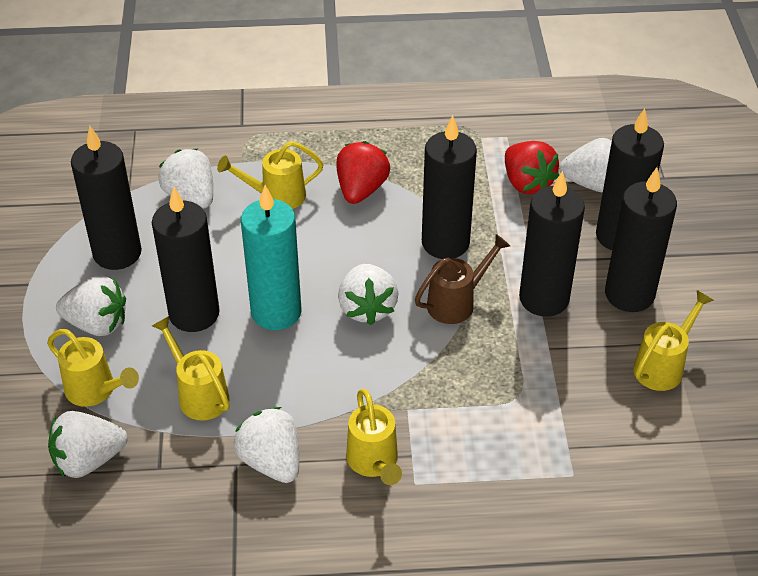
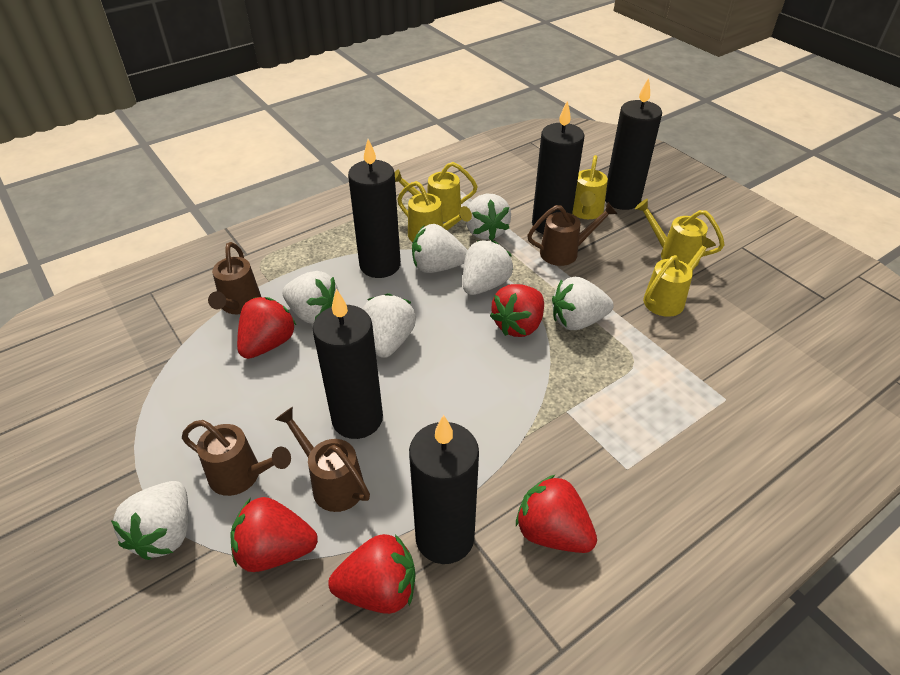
black candle: [71,126,142,270] [152,187,220,332] [422,115,477,259] [519,171,585,317] [596,108,664,250] [605,167,677,312] = 6 -> [312,289,383,439] [348,139,401,278] [409,415,479,564] [532,100,584,234] [605,78,662,210] = 5
brown watering can: [415,234,510,324] = 1 -> [182,420,291,496] [208,242,261,314] [275,407,370,512] [527,202,617,266] = 4
red strawberry: [336,141,390,204] [505,141,559,194] = 2 -> [231,497,318,572] [237,297,297,359] [328,534,416,614] [490,284,544,337] [516,475,597,553] = 5
turquoise candle: [241,185,302,330] = 1 -> none = 0
white strawberry: [48,411,127,478] [56,276,126,336] [158,149,213,209] [234,407,299,483] [338,264,399,325] [559,138,612,193] = 6 -> [111,481,188,560] [282,271,339,324] [363,293,416,358] [412,224,467,273] [463,240,513,295] [466,194,511,240] [552,277,614,330] = 7

